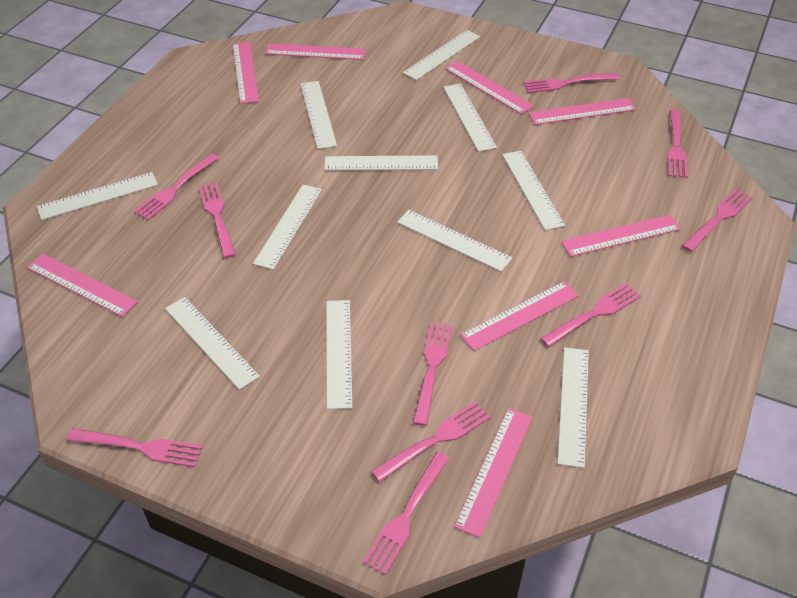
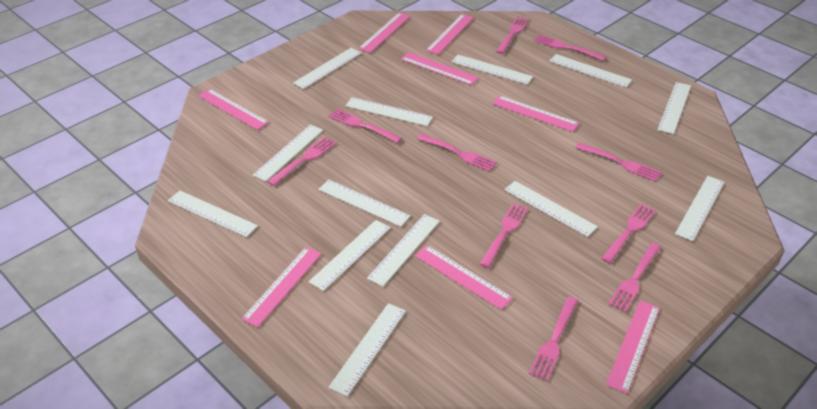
white ruler: [37,172,158,220] [165,297,260,390] [253,184,322,270] [300,81,337,149] [324,155,438,170] [326,300,352,409] [397,210,512,272] [403,30,480,80] [443,84,497,152] [502,151,565,230] [557,347,589,468] = 11 -> [168,190,258,237] [253,125,323,181] [293,48,361,89] [309,220,390,291] [318,180,411,227] [328,303,406,397] [346,97,433,126] [367,214,440,286] [451,55,533,85] [504,181,598,237] [550,54,632,87] [657,82,691,134] [675,176,725,241] = 13

